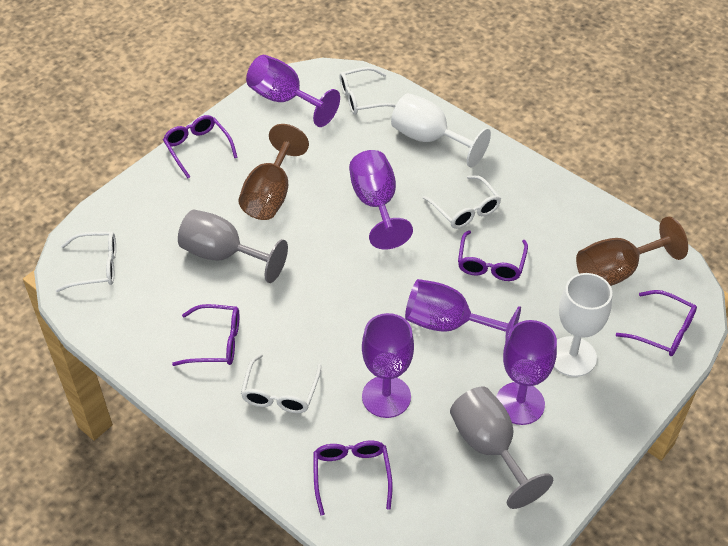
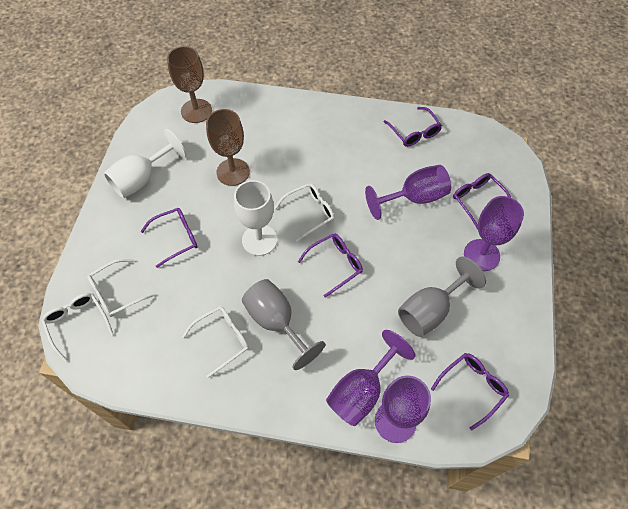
purple goblet: [246,55,340,127] [349,150,413,249] [362,313,414,418] [405,279,521,343] [496,320,557,425] = 5 -> [326,330,415,426] [365,165,451,220] [375,375,431,443] [464,196,524,271] = 4

